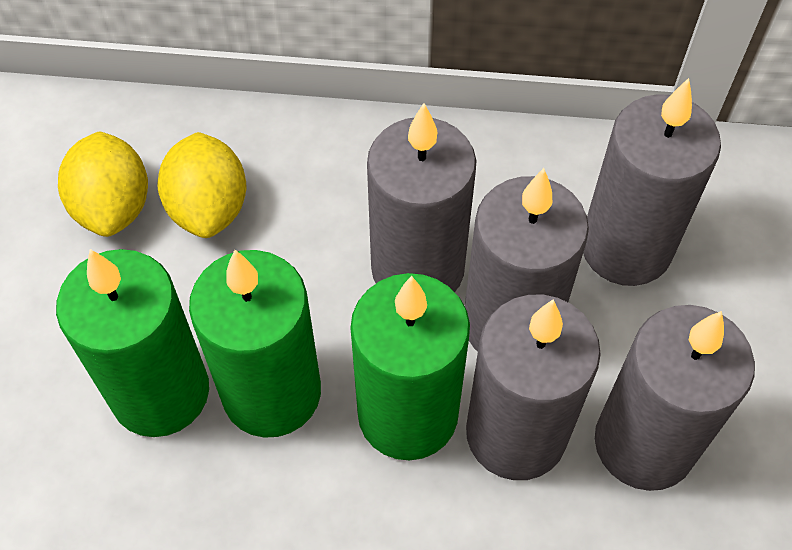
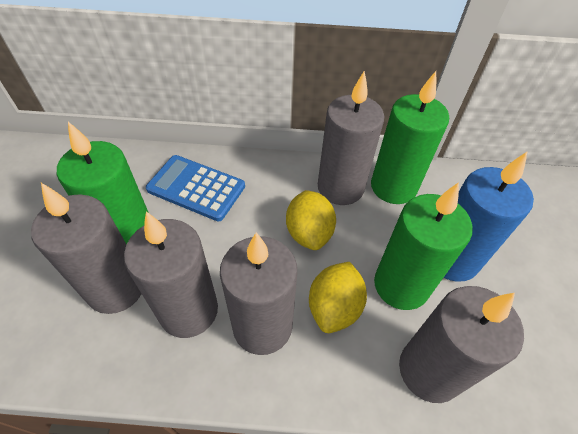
blue calculator: none = 0 -> [146,155,245,221] = 1
blue candle: none = 0 -> [444,151,534,282] = 1

